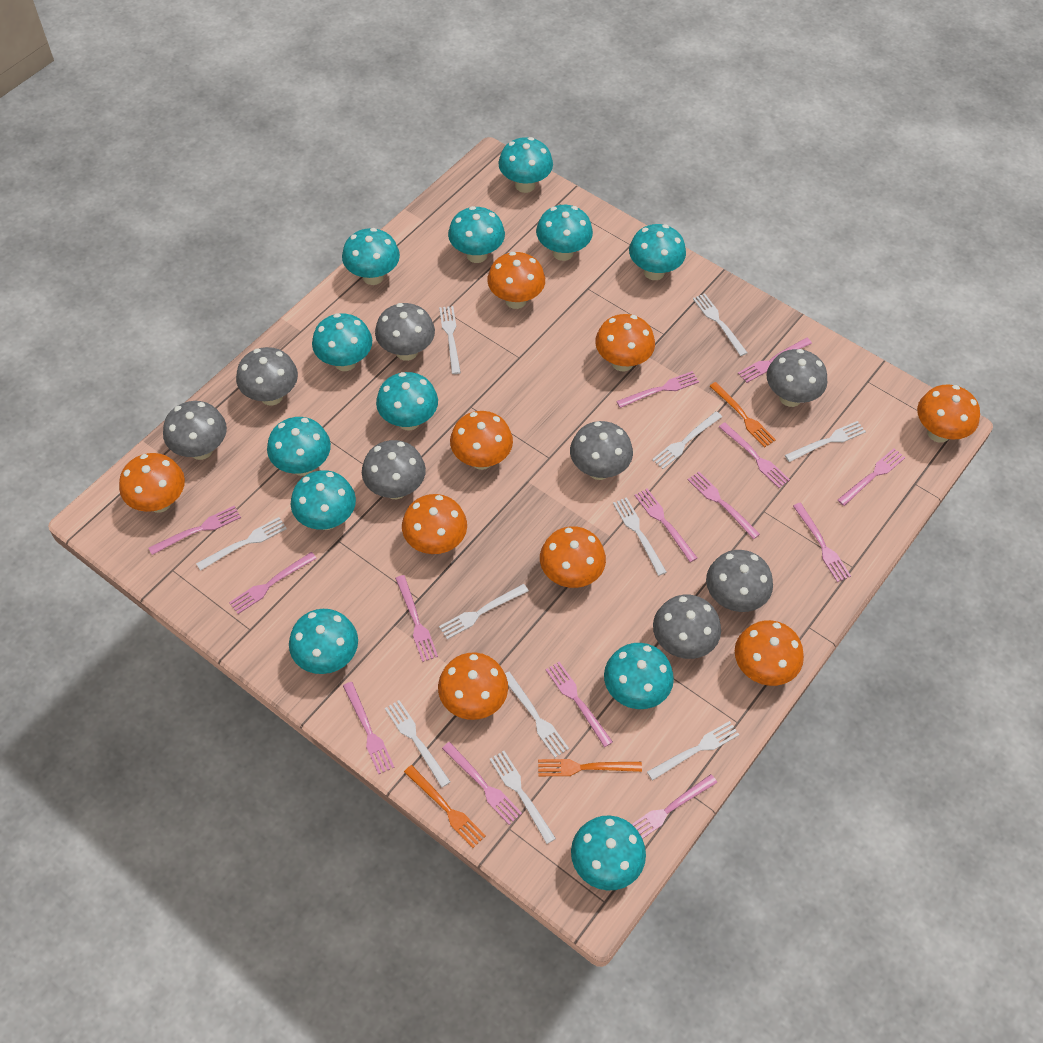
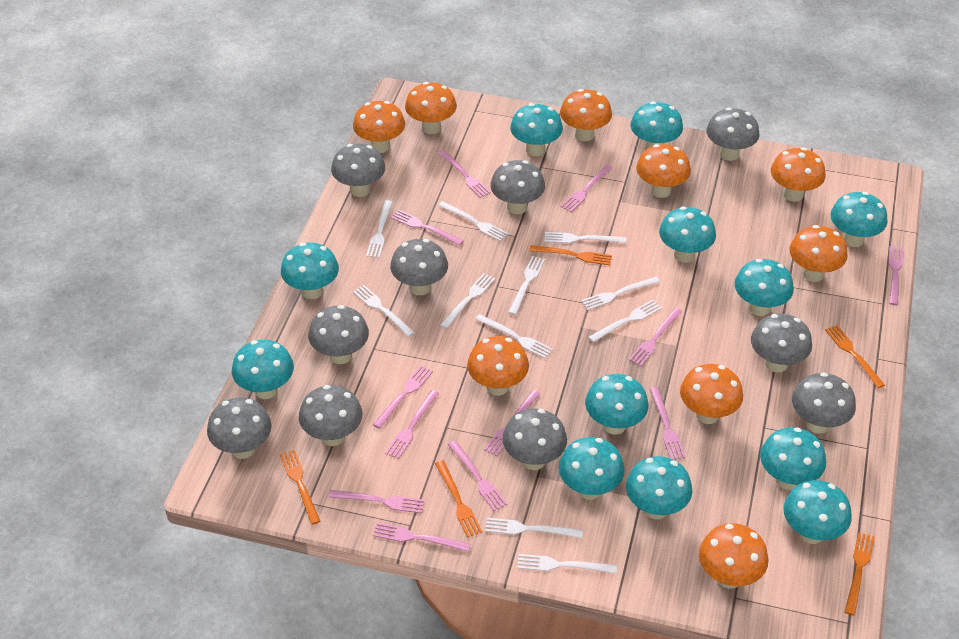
grey mushroom: [163,401,227,460] [236,347,298,406] [362,440,426,499] [375,303,435,361] [570,421,633,480] [653,595,721,659] [706,550,773,612] [767,349,827,407] = 8 -> [207,398,272,459] [299,385,362,446] [308,305,369,364] [331,143,385,197] [390,239,448,295] [490,160,545,214] [502,408,567,470] [706,108,760,161] [751,314,812,373] [792,372,856,434] = 10
orange fork: [404,765,486,848] [538,759,642,776] [710,382,776,448] = 3 -> [280,450,320,525] [435,460,482,538] [529,245,612,265] [825,325,885,388] [844,532,875,616] = 5
pink fork: [149,506,241,555] [229,552,317,614] [343,682,394,774] [395,575,438,662] [442,742,522,825] [546,662,613,747] [616,371,699,408] [632,774,717,839] [634,489,697,562] [688,471,760,539] [719,422,790,488] [738,338,812,383] [793,503,851,582] [838,448,906,506] = 14 -> [328,490,425,513] [373,365,433,429] [373,522,470,552] [385,390,439,459] [391,210,464,246] [439,150,491,198] [448,440,507,511] [484,390,541,456] [561,165,613,212] [629,308,683,366] [650,387,686,459] [888,246,904,305] = 12

